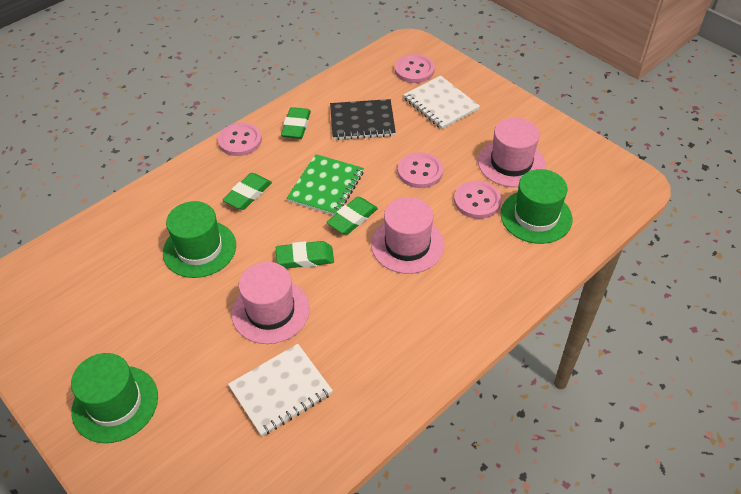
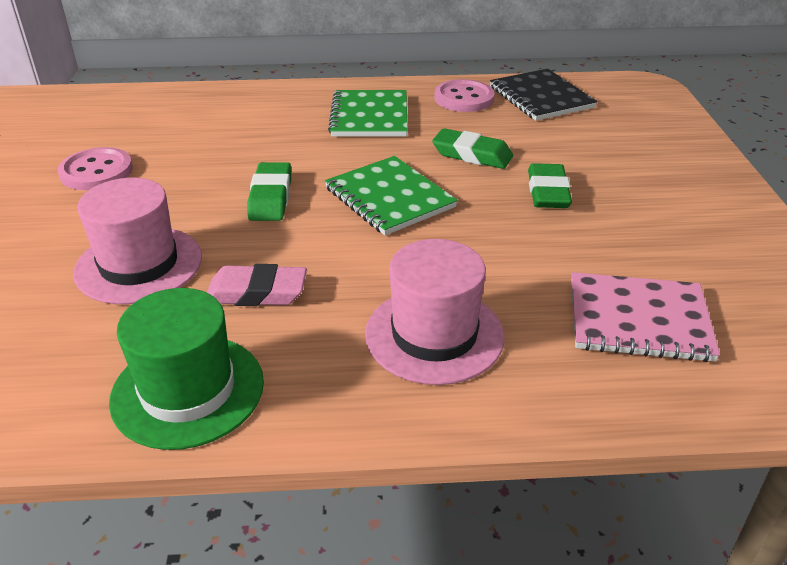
green eraser: [222,173,272,210] [276,241,334,269] [281,107,311,139] [326,197,378,235] = 4 -> [247,162,291,221] [432,128,513,169] [528,163,572,208] = 3
green hat: [71,353,158,443] [163,201,236,278] [500,169,572,244] = 3 -> [109,288,264,450] = 1
green notebook: [287,154,364,215] = 1 -> [325,156,458,235] [328,90,408,137] = 2
pink button: [218,123,262,156] [395,54,435,83] [398,152,443,188] [454,181,502,219] = 4 -> [58,147,133,190] [434,79,494,112] = 2
pink eraser: none = 0 -> [207,264,307,306] = 1
pink hat: [232,262,310,344] [371,197,444,274] [478,117,546,187] = 3 -> [73,178,202,304] [365,239,504,385] = 2
pink notebook: none = 0 -> [571,272,720,362] = 1
white notebook: [228,344,333,436] [403,75,480,129] = 2 -> none = 0

